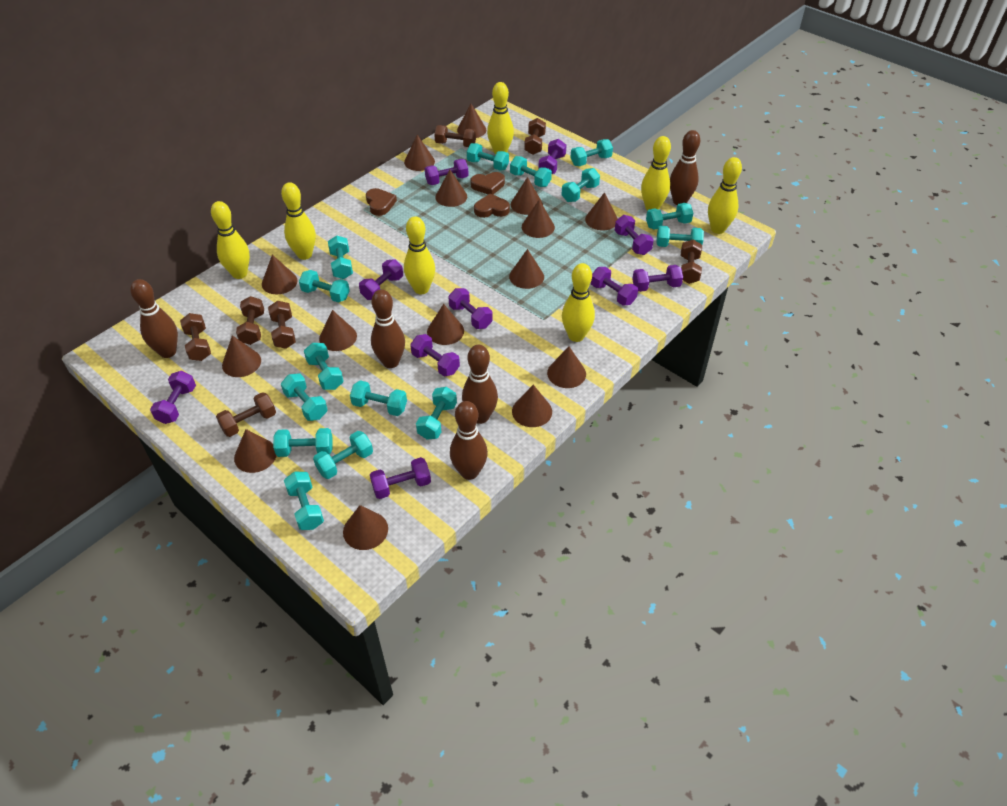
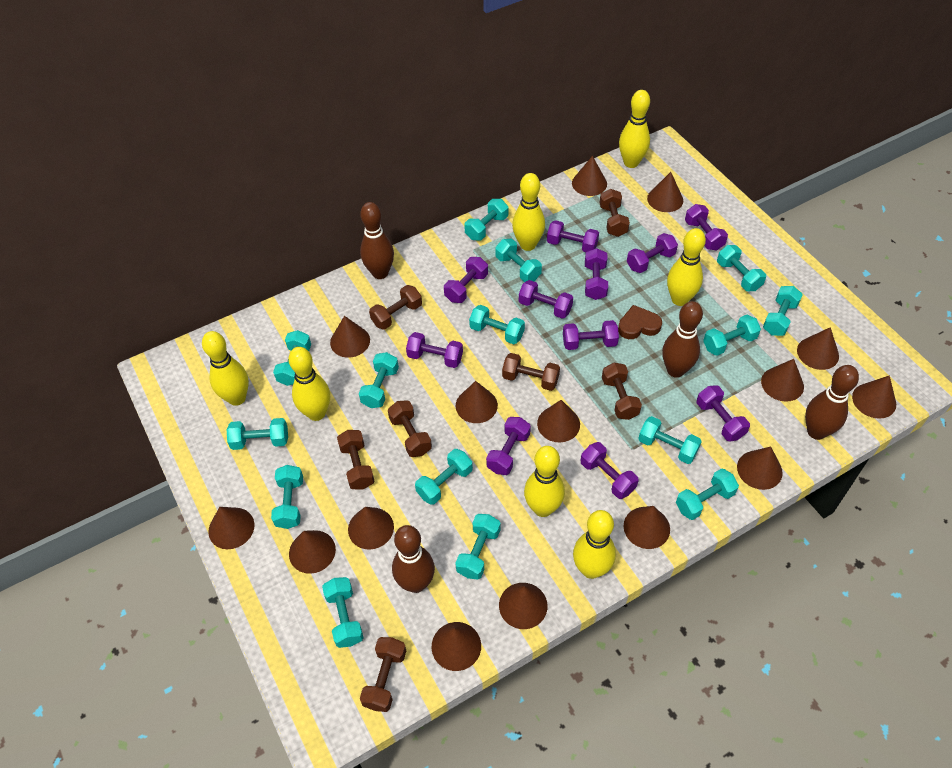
brown bowling pin: [130,279,178,358] [371,289,405,368] [450,401,488,480] [462,345,498,424] [670,130,700,205] = 5 -> [360,202,394,279] [392,525,435,593] [662,301,703,378] [805,365,859,440] = 4
brown heart: [366,188,397,216] [471,172,505,195] [474,193,510,218] = 3 -> [618,305,662,339] = 1
purple dumbbell: [150,371,196,424] [359,259,403,300] [370,457,431,499] [410,334,460,377] [425,159,469,185] [448,288,493,329] [538,139,566,174] [591,267,638,306] [615,215,654,255] [632,265,683,292] = 10 -> [406,332,463,368] [444,257,488,303] [486,417,531,475] [519,280,573,319] [547,220,599,252] [563,320,619,350] [580,442,639,499] [585,248,608,300] [627,233,678,273] [685,204,728,251] [697,385,750,441] = 11

